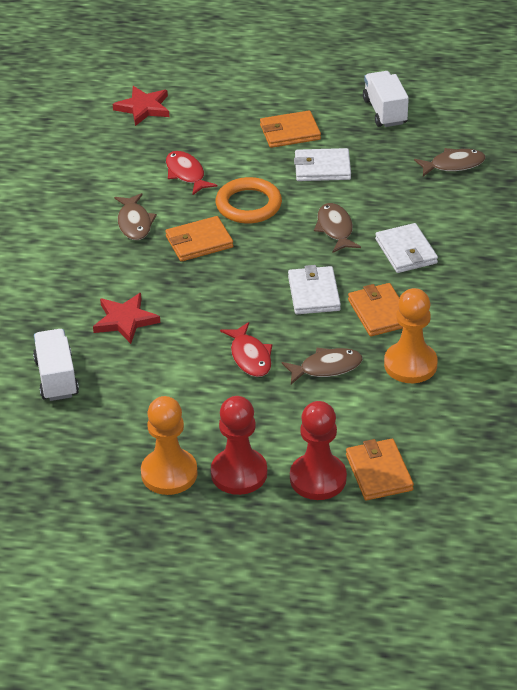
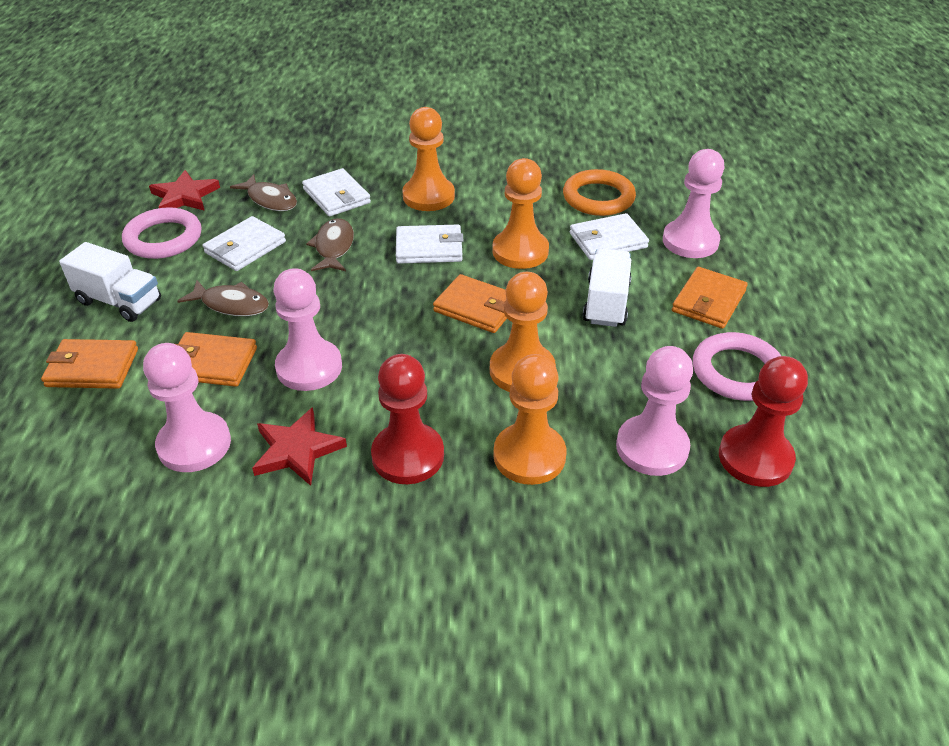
brown fish: [114,193,157,240] [282,348,363,384] [314,203,361,253] [414,148,486,176] = 4 -> [177,280,269,316] [230,174,297,211] [306,218,354,271] = 3
orange pawn: [141,396,198,495] [384,288,438,383] = 2 -> [402,107,455,211] [490,272,556,392] [492,158,549,269] [493,354,566,485] = 4
pink pawn: none = 0 -> [143,343,231,472] [273,268,342,391] [616,346,693,476] [663,149,725,258] = 4
pink ring: none = 0 -> [122,207,201,259] [693,332,781,401] = 2
red fish: [166,151,217,196] [220,322,272,377] = 2 -> none = 0
white wallet: [288,265,341,314] [294,148,351,181] [375,223,438,273] = 3 -> [203,216,286,271] [302,168,371,216] [396,225,464,264] [570,213,649,260] = 4

